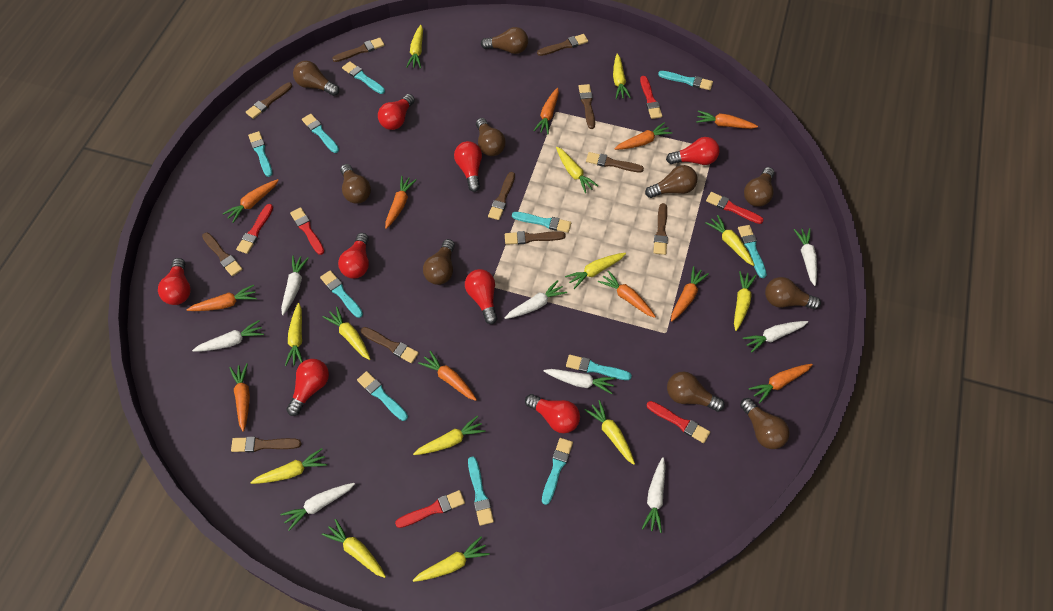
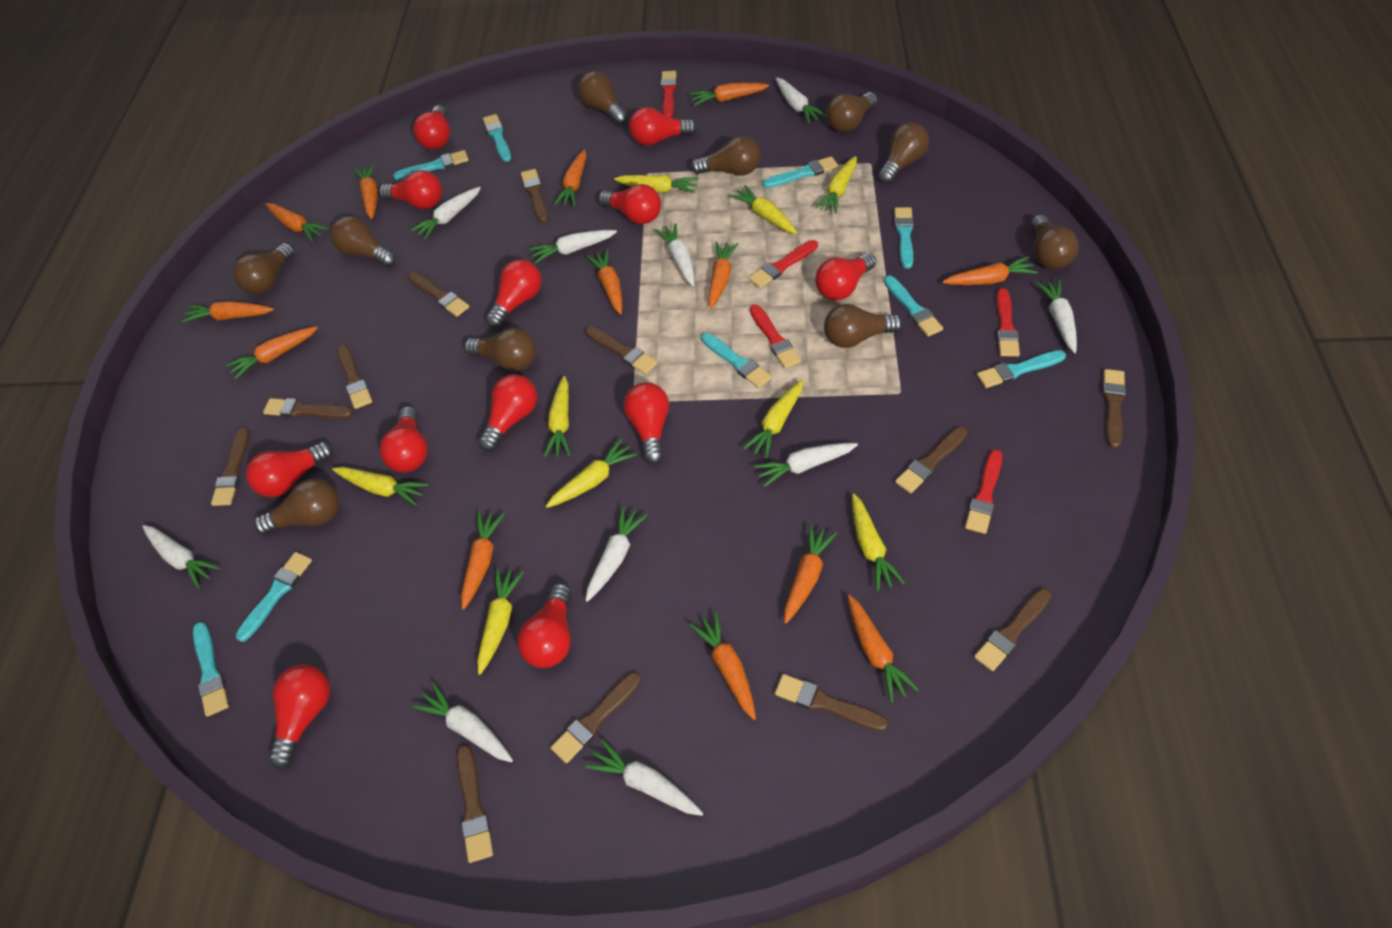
brown brush: [202,233,243,276] [231,437,302,452] [246,82,292,119] [332,38,385,62] [361,327,419,363] [488,172,515,220] [505,231,566,245] [537,34,588,56] [579,84,595,129] [586,152,644,172] [653,203,668,255] = 11 -> [211,427,249,506] [263,398,353,418] [337,344,372,409] [408,272,469,317] [457,745,493,863] [521,169,548,223] [551,672,641,763] [585,326,657,374] [775,674,888,731] [895,427,968,493] [974,588,1051,671] [1103,369,1126,448] = 12
orange carrot: [187,285,257,311] [223,179,279,223] [229,363,250,431] [385,176,417,229] [418,351,477,401] [533,88,559,134] [598,271,656,318] [615,122,672,150] [671,266,709,322] [696,111,758,129] [749,364,813,403] = 11 -> [182,301,274,323] [226,326,318,380] [266,203,329,242] [354,164,378,219] [461,511,504,610] [554,150,586,206] [586,249,622,315] [689,612,756,720] [690,83,769,106] [708,241,738,309] [784,524,837,624] [848,595,919,703] [942,256,1038,285] = 13
red brush: [236,204,273,254] [290,207,324,255] [395,490,465,528] [640,76,662,119] [647,401,710,443] [706,192,764,224] = 6 -> [661,71,677,117] [749,240,818,288] [750,304,801,368] [965,450,1002,534] [996,288,1020,357] = 5
red light bulb: [158,258,191,305] [286,359,329,416] [338,233,369,279] [378,94,415,130] [454,141,482,192] [465,269,498,324] [525,394,580,433] [666,137,720,165] = 8 -> [246,442,333,497] [268,664,330,769] [379,170,442,209] [380,406,428,473] [413,105,450,149] [478,374,537,451] [485,259,542,328] [517,583,572,668] [599,184,661,224] [624,382,669,464] [629,107,697,145] [815,253,876,300] = 12
turquoise brush: [248,131,272,177] [302,114,339,153] [320,270,363,318] [342,61,385,94] [357,371,408,421] [468,456,494,526] [512,212,571,233] [542,438,573,505] [566,355,632,380] [658,71,713,90] [738,225,767,278] = 11 -> [193,622,229,717] [236,552,312,642] [393,150,469,180] [483,114,511,162] [701,333,772,388] [763,156,838,188] [884,276,943,337] [894,207,914,269] [977,350,1066,388] = 9
white carrot: [192,320,264,352] [280,483,355,531] [281,256,309,315] [505,280,567,319] [544,369,615,394] [642,457,666,533] [743,321,808,353] [794,228,817,286] = 8 -> [142,525,220,589] [411,187,481,240] [412,683,513,762] [529,230,617,264] [585,739,703,816] [586,506,648,602] [655,223,694,286] [754,443,858,487] [776,77,826,123] [1036,279,1077,353] = 10
yellow carrot: [250,448,327,484] [285,303,303,366] [322,519,386,578] [323,307,370,360] [406,25,423,68] [413,416,485,455] [413,537,490,582] [556,147,598,193] [565,253,626,289] [585,400,635,465] [613,54,631,99] [706,215,754,266] [734,271,757,331] = 13 -> [332,467,428,506] [477,569,524,675] [544,376,570,458] [546,439,638,508] [614,175,699,193] [729,185,797,234] [743,380,803,459] [815,156,857,213] [852,494,905,591] = 9

